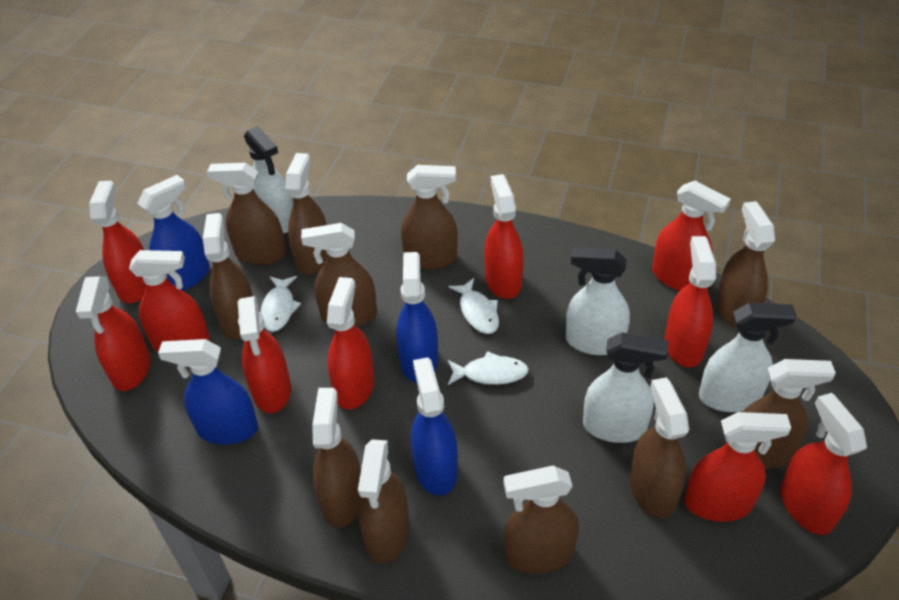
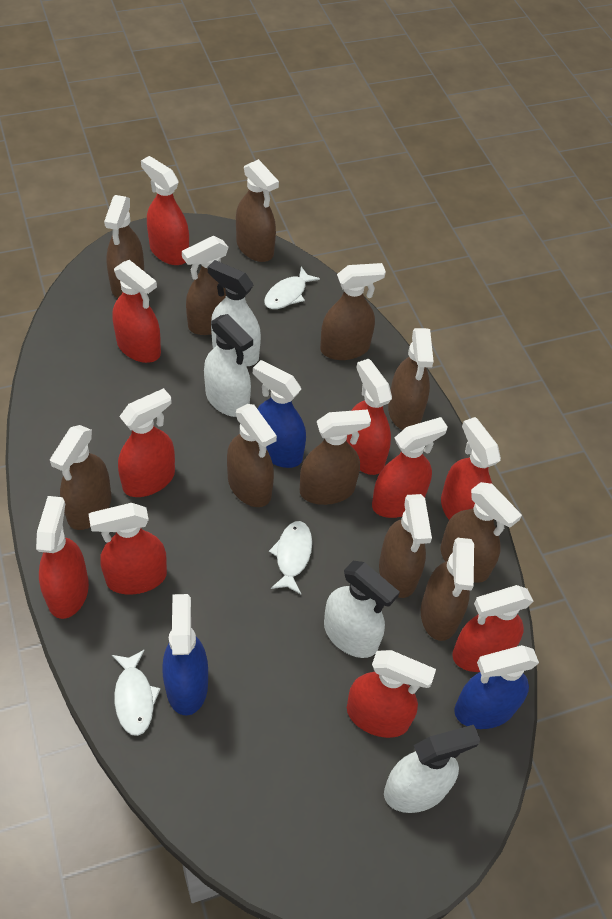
blue spray bottle: [137,175,210,291] [158,339,258,445] [396,252,438,383] [411,357,458,496] = 4 -> [162,594,208,716] [253,360,306,468] [454,645,539,729] = 3

